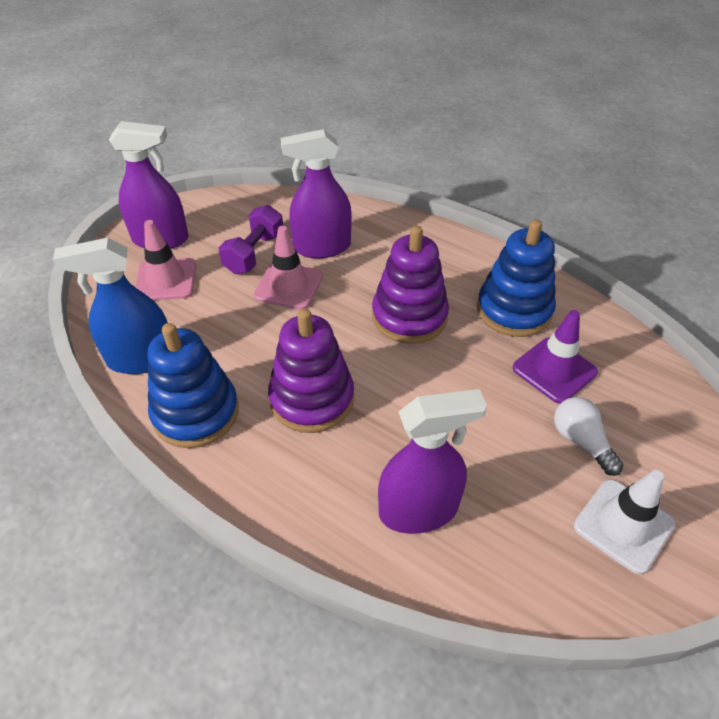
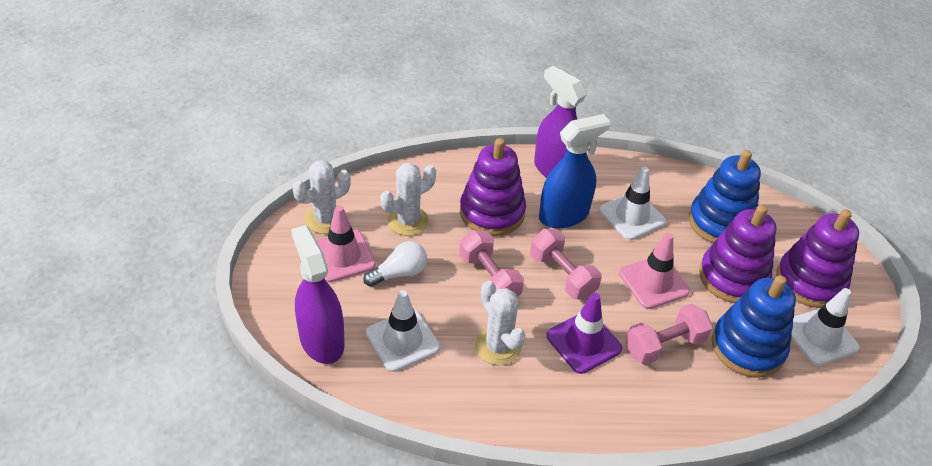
pink dumbbell: none = 0 -> [459,230,524,297] [530,229,602,300] [625,304,713,365] = 3
purple dumbbell: [219,205,283,274] = 1 -> none = 0
purple spray bottle: [109,121,188,249] [280,129,352,258] [378,389,487,534] = 3 -> [291,225,345,364] [534,66,587,178] = 2
purple stacking toy: [268,308,354,433] [372,226,449,344] = 2 -> [460,138,526,236] [699,205,776,303] [776,209,859,308] = 3
white cactus: none = 0 -> [293,160,351,234] [380,163,436,236] [475,280,525,365] = 3
white traffic cone: [574,470,675,574] = 1 -> [366,290,440,372] [599,166,666,240] [791,288,860,366] = 3

